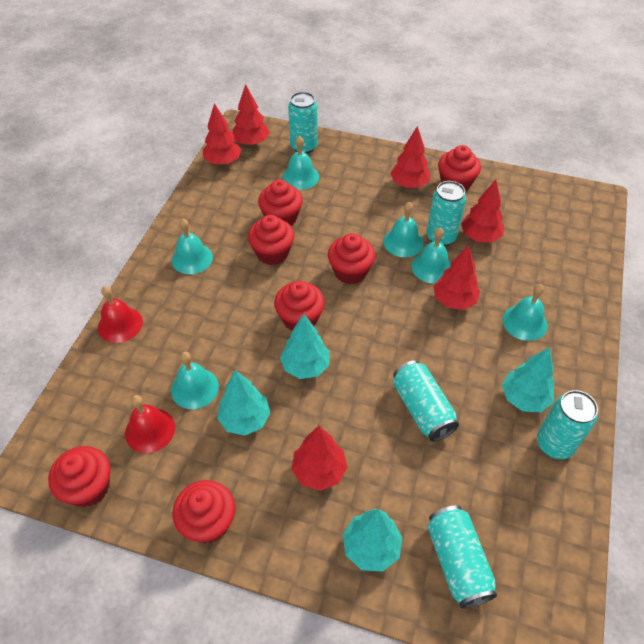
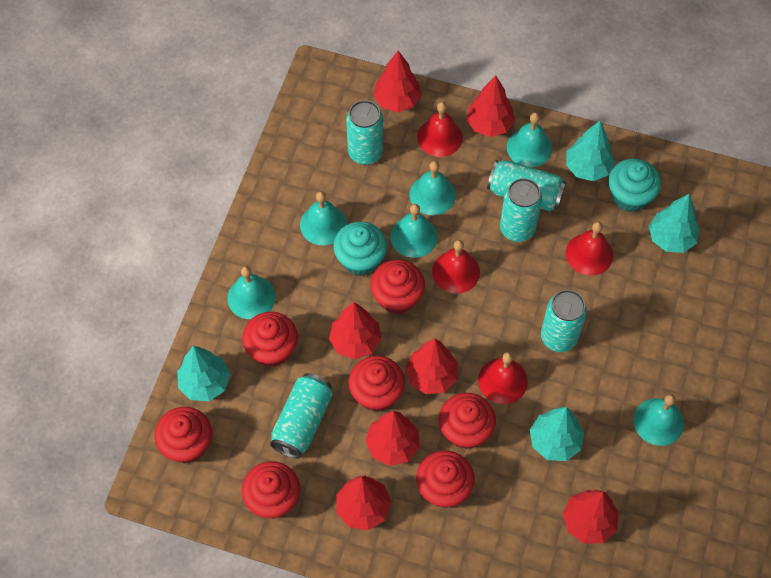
red bell: [98,286,143,343] [125,395,175,453] = 2 -> [417,102,463,157] [432,240,480,294] [478,352,528,404] [566,222,613,276] = 4
red tree: [203,103,242,165] [233,84,270,146] [291,426,347,491] [390,126,430,188] [434,245,480,310] [461,180,504,243] = 6 -> [329,302,382,359] [336,475,392,530] [365,411,420,466] [374,51,422,112] [405,338,458,394] [466,75,515,137] [563,490,619,544] = 7
turquoise cupcake: none = 0 -> [333,222,387,276] [608,159,661,212] = 2

